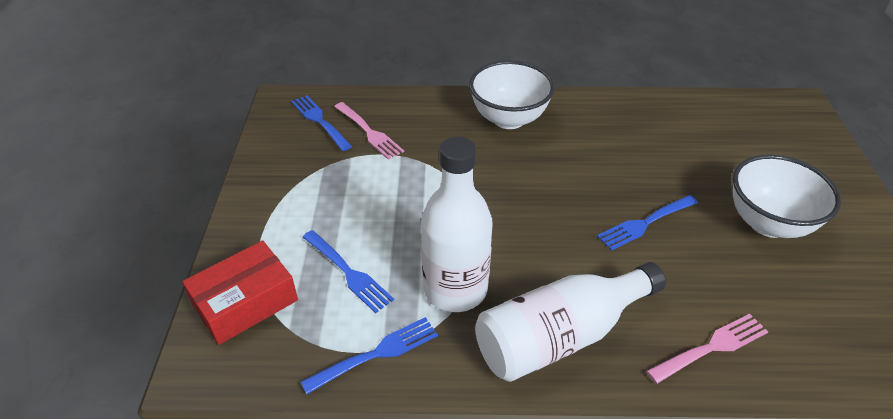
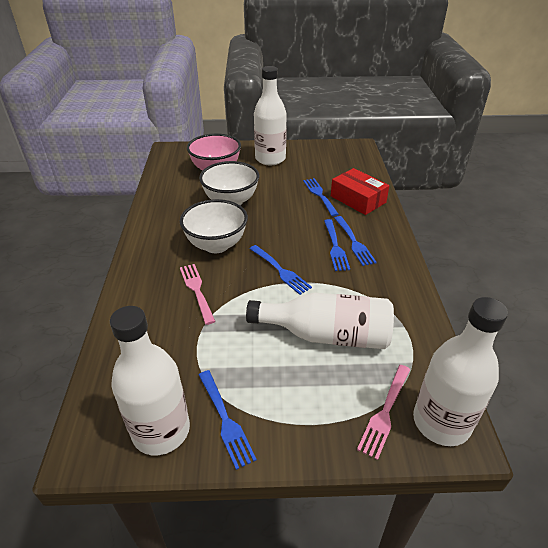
blue fork: [291,95,352,151] [301,317,438,394] [302,230,394,313] [597,195,698,251] = 4 -> [199,370,257,470] [250,245,312,295] [303,178,339,216] [324,219,350,271] [335,216,377,266] = 5
pink bowl: none = 0 -> [187,133,241,170] = 1
white bottle: [421,137,492,312] [475,262,666,382] = 2 -> [110,306,190,455] [246,293,394,349] [254,66,287,165] [413,297,508,446] = 4

